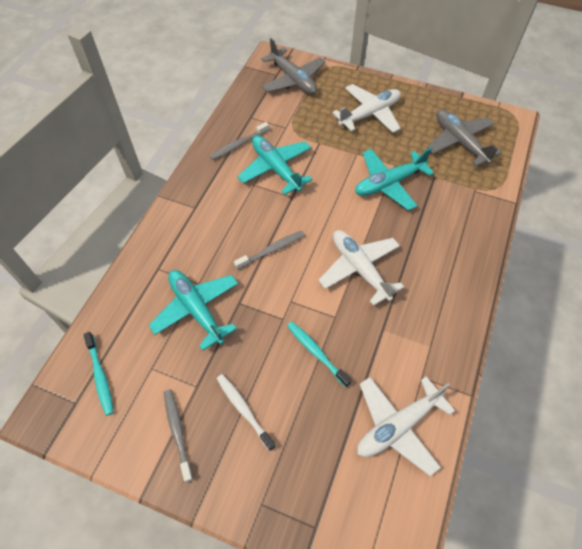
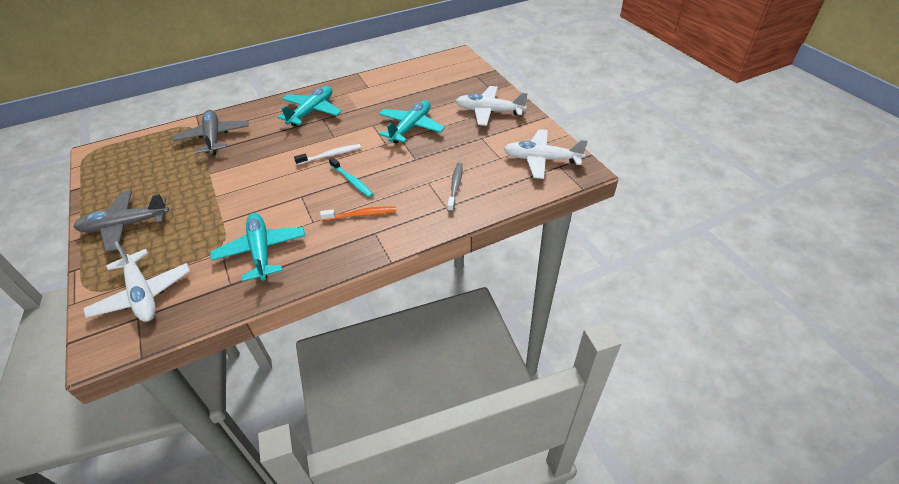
grey toothbrush: [164,389,193,483] [210,122,269,160] [234,231,305,270] = 3 -> [447,163,463,212] = 1
orange toothbrush: none = 0 -> [320,206,397,221] = 1
turquoise toothbrush: [83,332,114,416] [287,322,352,387] = 2 -> [329,157,374,197] = 1

